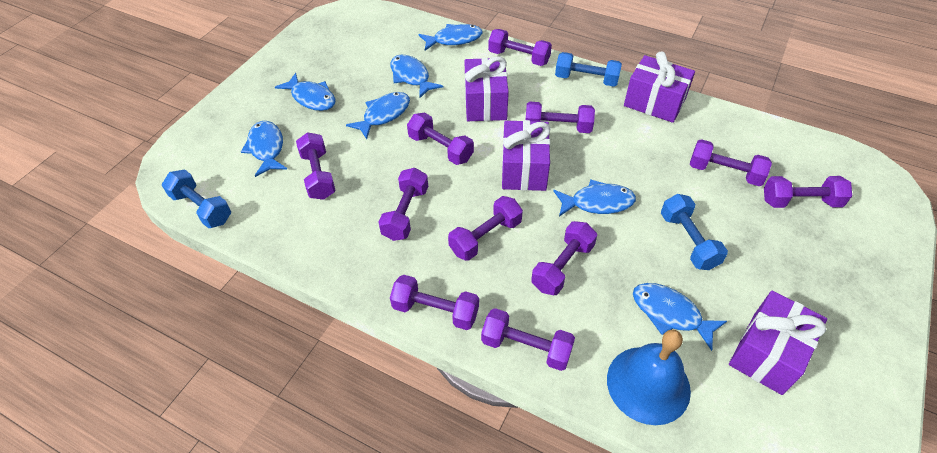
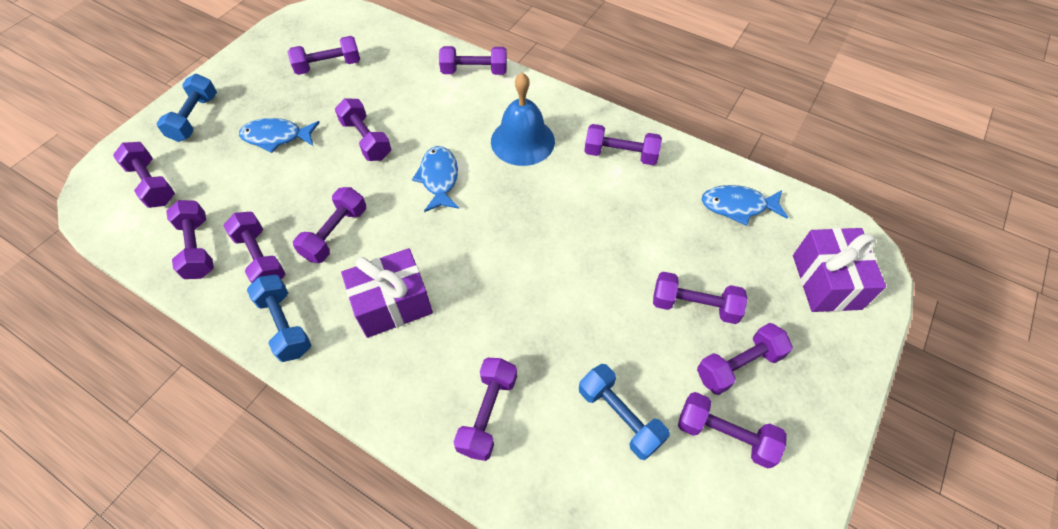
blue fish: [241,121,287,177] [275,73,336,111] [346,92,410,139] [390,55,443,98] [419,24,483,50] [553,180,636,216] [633,283,727,351] = 7 -> [239,118,320,153] [412,146,459,212] [702,185,788,226] = 3
purple dumbbell: [296,132,336,200] [378,168,428,241] [390,275,479,330] [407,113,474,165] [448,196,523,261] [481,308,575,371] [488,29,552,66] [526,102,595,133] [531,221,597,296] [690,139,772,186] [764,176,852,208] = 11 -> [113,142,175,208] [166,200,214,279] [223,212,285,283] [288,36,360,75] [293,187,366,263] [335,98,391,161] [439,46,507,75] [454,358,517,461] [584,124,662,165] [653,271,748,324] [678,392,786,469] [697,323,793,395] = 12
purple gift: [465,57,509,121] [502,120,551,191] [624,51,695,123] [729,291,827,395] = 4 -> [341,248,433,338] [793,228,886,312] = 2

